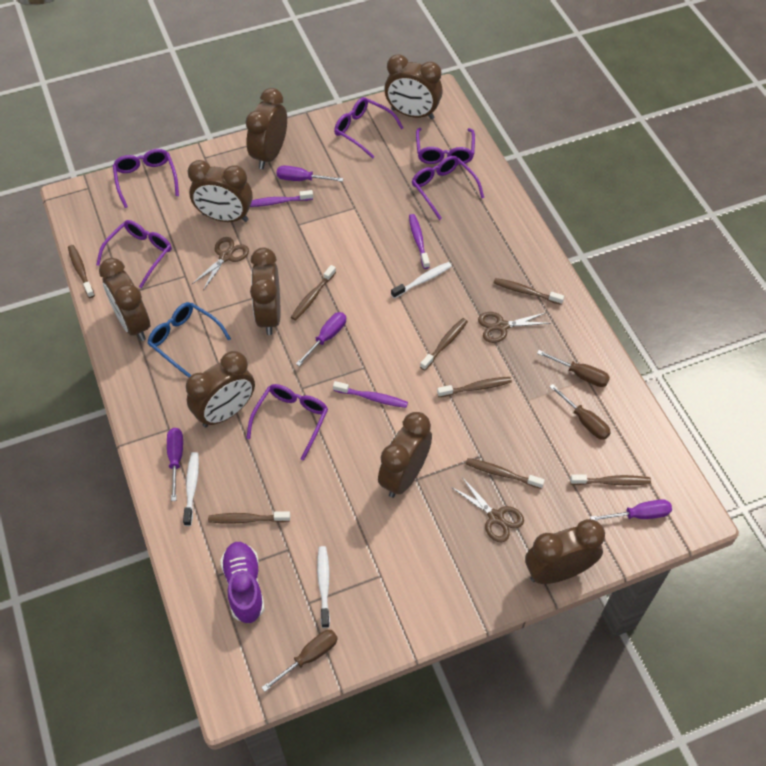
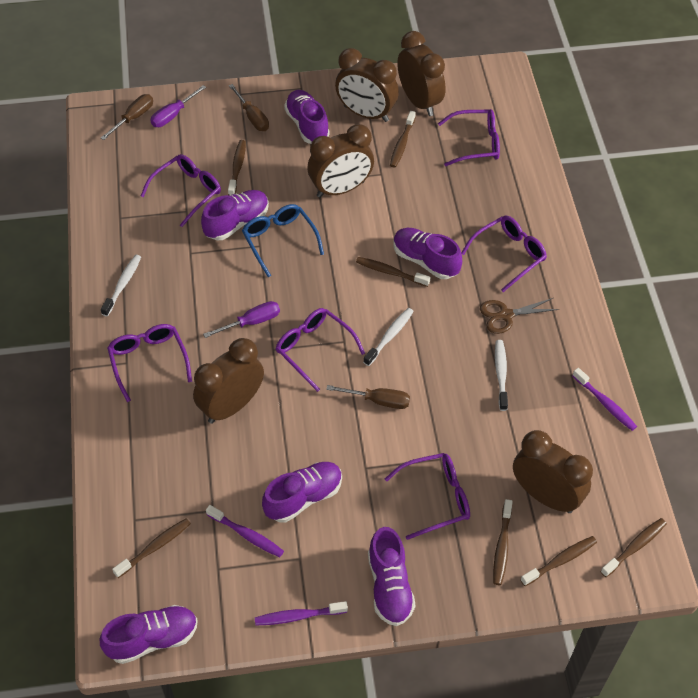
brown clock: [99,258,150,341] [186,351,255,427] [188,160,253,222] [246,88,287,169] [250,248,280,335] [378,412,432,498] [384,54,443,119] [525,519,605,584] = 8 -> [193,338,264,424] [308,124,374,198] [335,48,399,122] [397,31,446,116] [513,430,593,513] = 5
brown scissors: [192,237,249,290] [451,477,524,542] [478,312,551,343] = 3 -> [480,298,559,334] = 1
brown toothbrush: [68,245,95,298] [208,511,290,524] [291,265,336,321] [420,318,468,371] [437,377,512,397] [466,458,545,489] [494,278,564,305] [570,474,651,486] = 8 -> [112,518,191,578] [228,140,246,195] [356,257,431,287] [390,111,416,168] [493,499,513,585] [521,536,597,586] [600,518,667,577] = 7
purple screwdriver: [167,428,183,501] [277,166,343,182] [296,312,346,366] [590,499,672,521] = 4 -> [150,85,206,127] [203,301,280,338] = 2
purple shoe: [220,542,265,623] = 1 -> [100,605,198,664] [201,190,269,240] [262,462,342,523] [284,90,330,144] [368,527,415,626] [394,228,462,279] = 6

